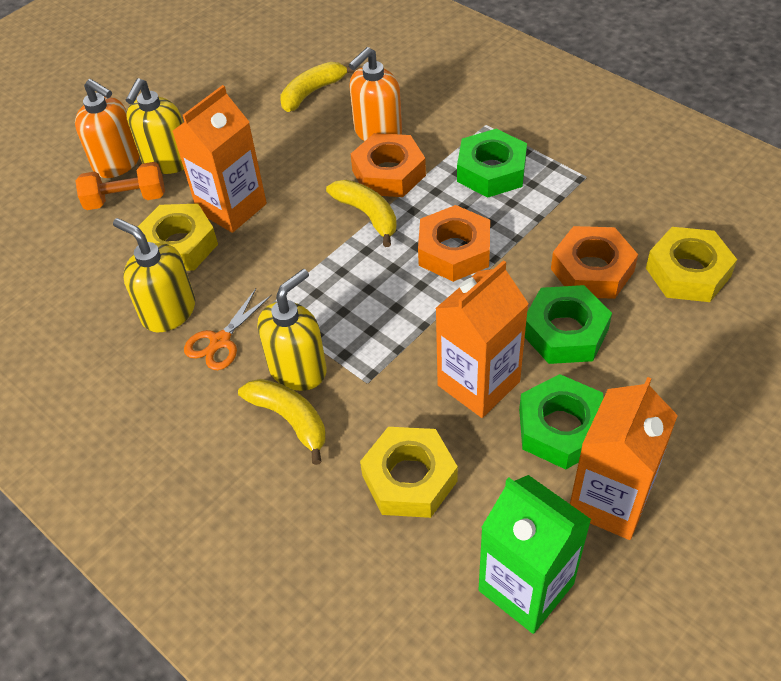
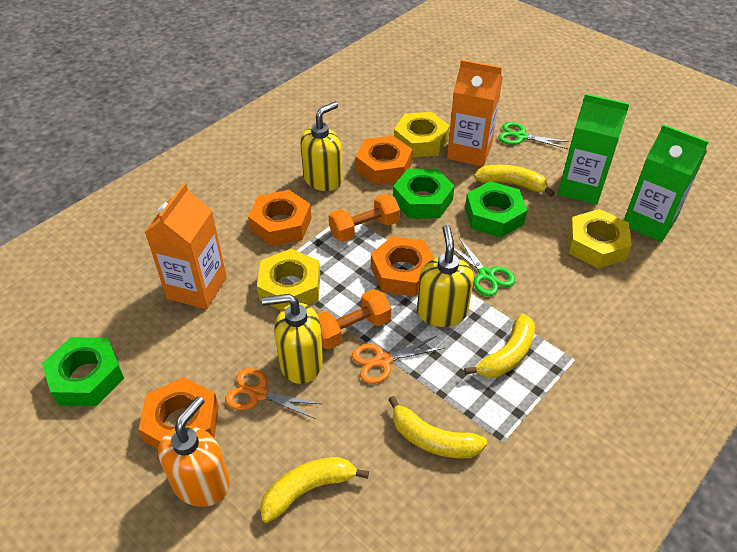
green carton: [478,475,592,634] = 1 -> [558,93,630,205] [624,124,709,242] = 2
green scissors: none = 0 -> [454,236,515,296] [498,122,570,149] = 2
orange carton: [172,85,267,233] [435,260,529,418] [570,377,678,540] = 3 -> [145,183,227,309] [447,59,503,167] = 2
orange dumbbell: [75,162,165,210] = 1 -> [317,289,391,350] [329,194,400,242] = 2
orange nut: [351,133,426,197] [418,205,490,282] [551,226,638,299] = 3 -> [138,377,219,449] [248,190,312,246] [355,136,413,185] [371,236,435,297] = 4
orange scissors: [184,289,272,370] = 1 -> [225,368,322,419] [352,336,444,384] = 2
orange soap dispenser: [75,79,139,178] [349,47,402,141] = 2 -> [158,396,230,507] = 1
yellow banana: [238,379,326,465] [280,62,357,112] [326,180,397,247] = 3 -> [260,457,369,523] [388,396,487,459] [464,314,535,378] [474,165,555,196] = 4

